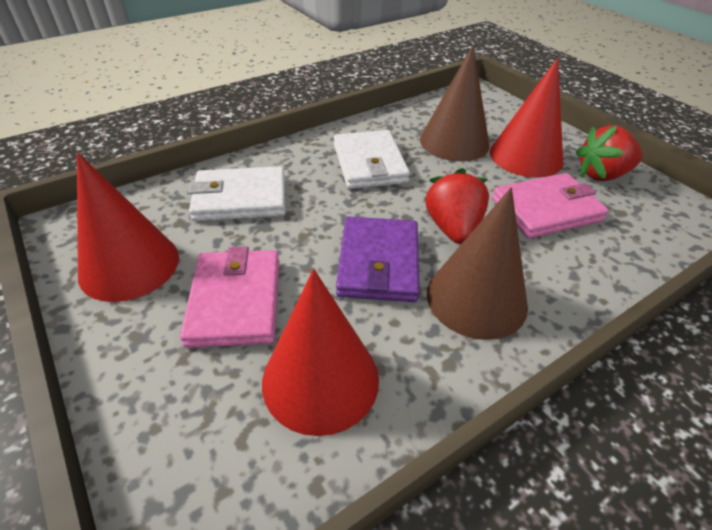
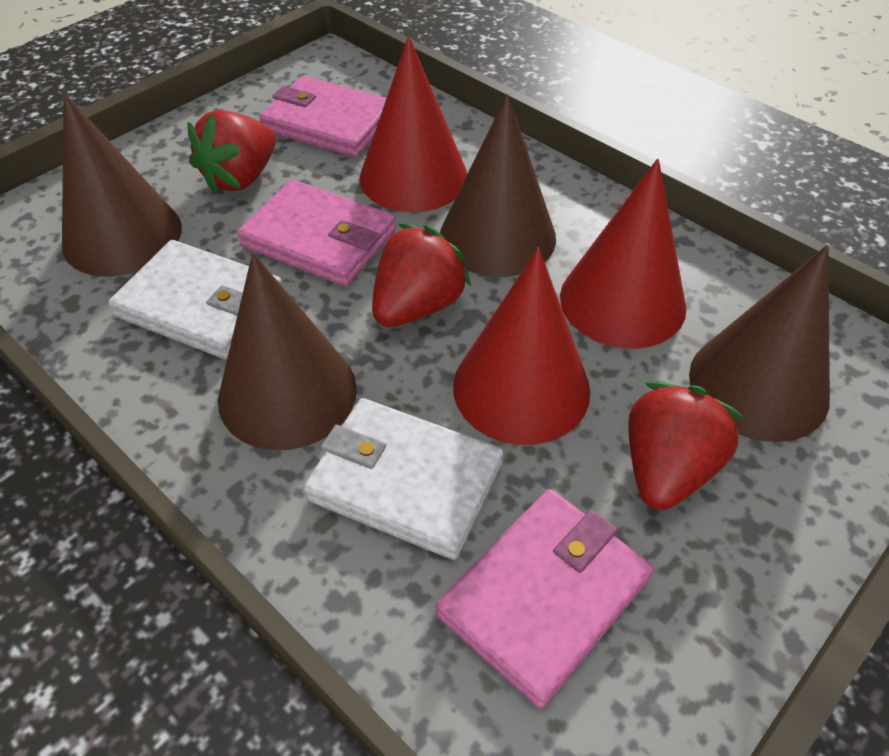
brown cone: [420,45,490,161] [427,187,528,340] = 2 -> [62,93,182,277] [218,253,357,450] [440,94,556,277] [689,245,830,442] = 4
pink wallet: [180,246,279,348] [492,173,609,239] = 2 -> [237,179,396,287] [259,76,386,157] [436,489,654,708] = 3
purple wallet: [336,217,420,302] = 1 -> none = 0
red strawberry: [425,168,489,244] [576,125,642,181] = 2 -> [187,110,276,194] [372,224,472,327] [628,382,745,510] = 3

